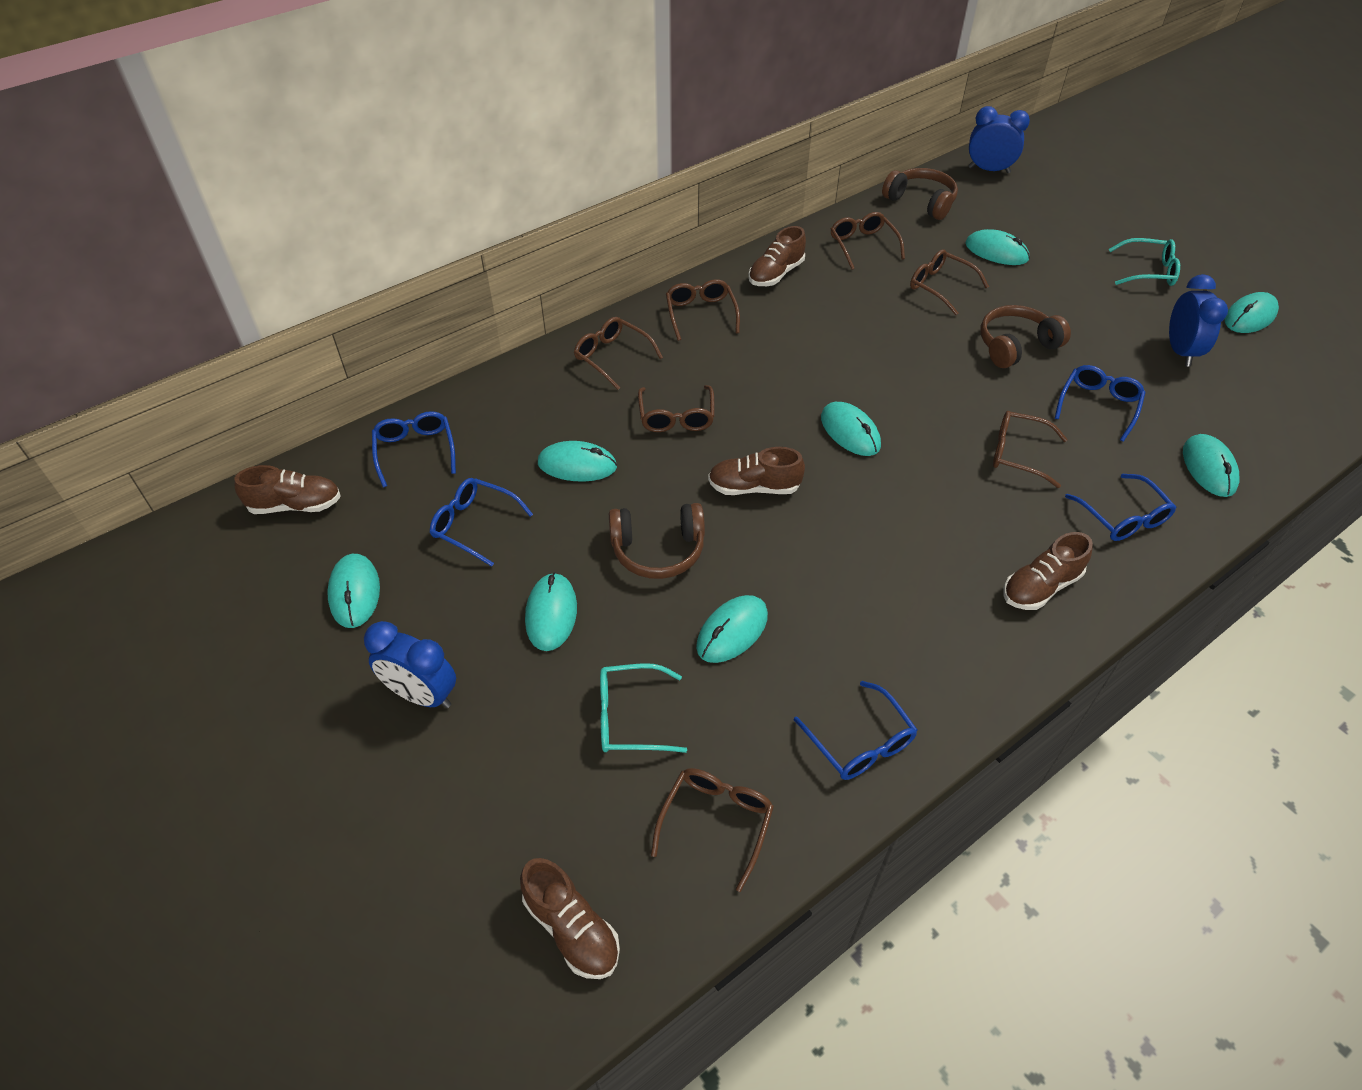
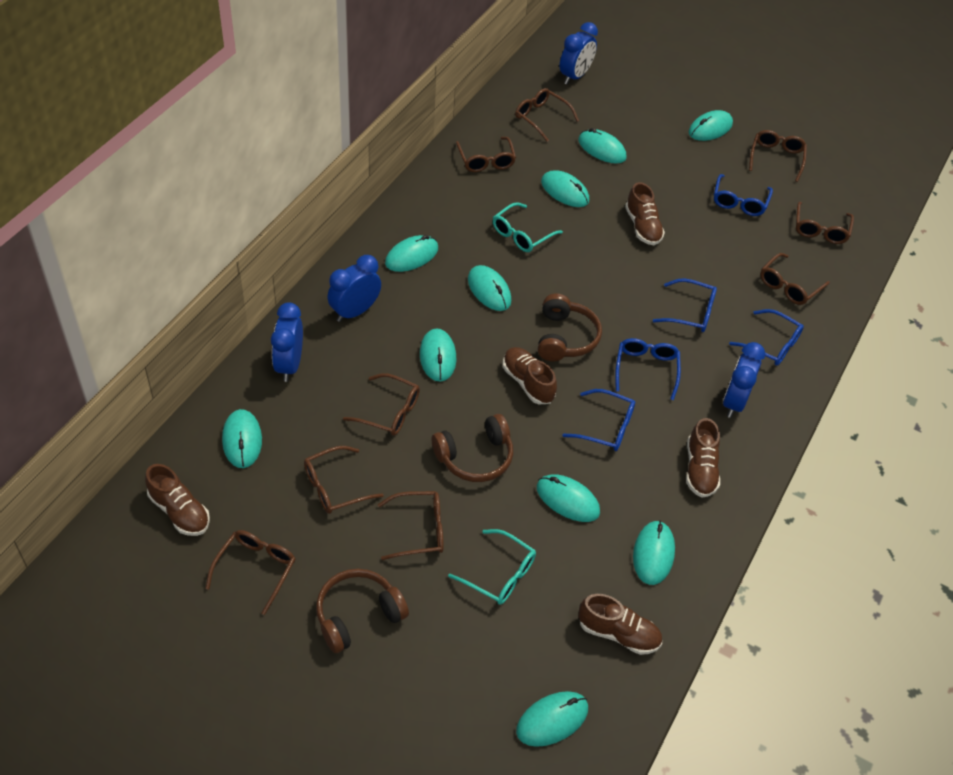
blue clock: [364,621,456,708] [968,106,1030,173] [1169,274,1228,367] = 3 -> [271,302,303,382] [327,255,381,322] [560,22,598,84] [723,342,765,418] = 4
brown glasses: [574,317,663,390] [638,385,715,432] [651,768,774,892] [666,279,740,341] [831,212,905,270] [910,249,989,315] [993,411,1068,488] = 7 -> [205,530,295,615] [304,446,384,514] [343,373,420,436] [378,491,444,560] [456,137,516,172] [515,88,579,142] [749,130,807,182] [760,253,830,305] [796,202,854,244] = 9
turquoise mouse: [327,554,380,628] [525,572,577,651] [538,441,617,482] [696,595,768,663] [821,402,881,456] [965,229,1030,265] [1183,434,1239,497] [1225,292,1279,333] = 8 -> [222,409,262,468] [385,235,438,272] [420,328,456,382] [468,265,511,311] [516,691,588,747] [537,474,600,522] [541,170,589,207] [578,128,627,164] [633,520,675,585] [688,110,733,141] = 10

